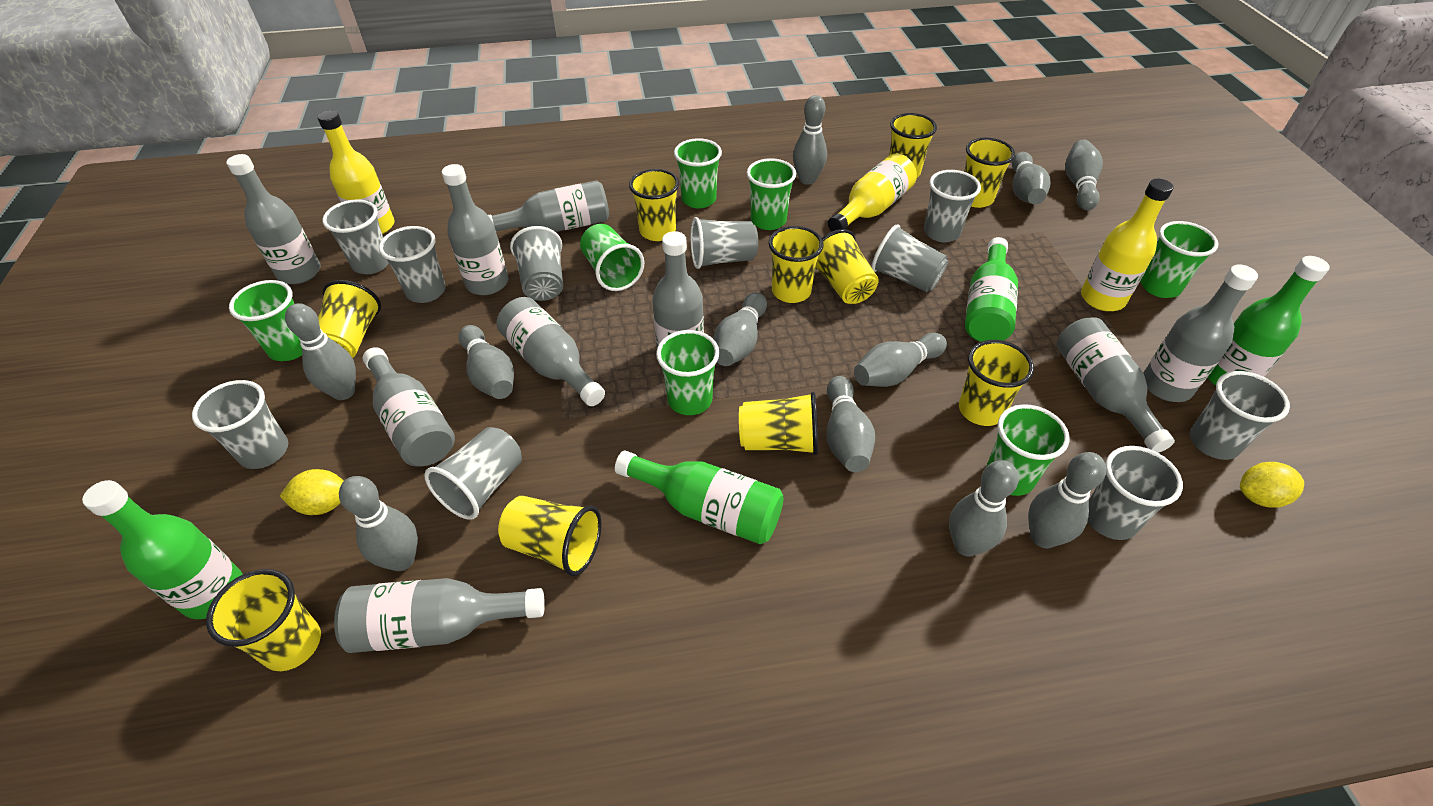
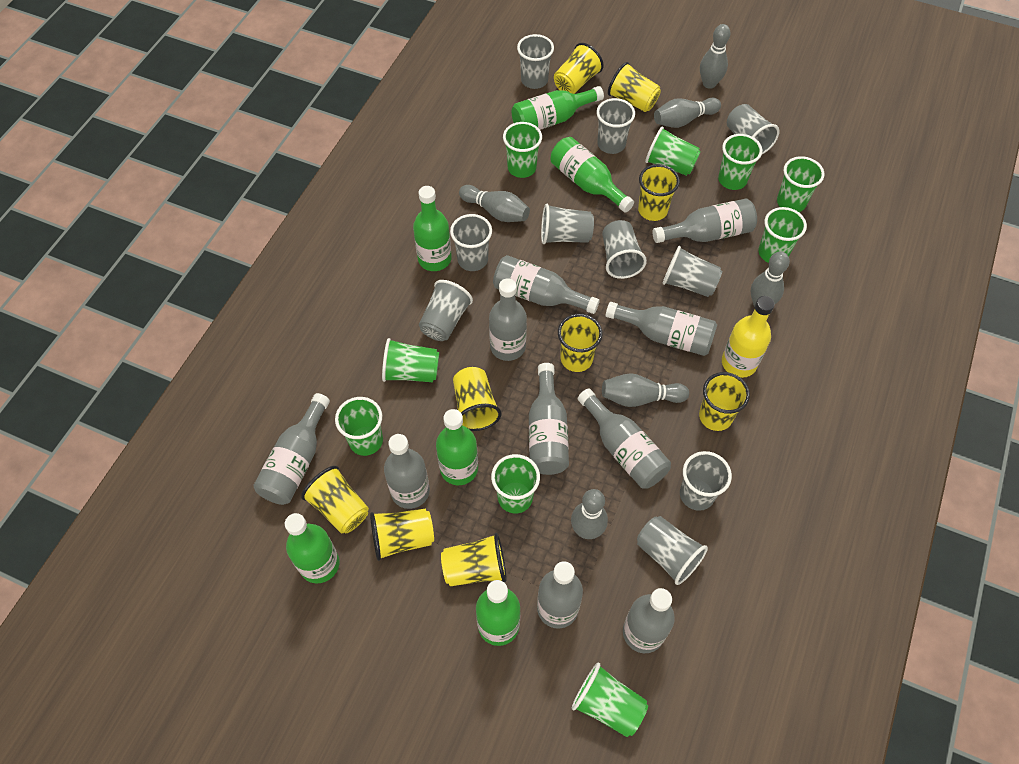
green bottle: [82,480,243,619] [615,451,784,544] [965,237,1018,342] [1207,256,1330,386] = 4 -> [285,513,339,584] [413,186,452,271] [436,409,478,485] [476,580,521,646] [512,86,604,130] [550,137,634,213] = 6
green cup: [229,280,302,361] [580,224,644,291] [656,330,719,415] [674,138,722,209] [747,158,796,230] [986,404,1069,496] [1140,221,1219,298] = 7 -> [335,397,383,456] [382,338,439,382] [491,454,540,513] [503,122,542,178] [572,662,648,737] [645,127,701,176] [718,134,762,190] [758,207,807,263] [777,156,824,212] = 9
grey bottle: [226,154,320,284] [334,578,545,653] [363,347,455,467] [442,164,508,295] [488,180,609,232] [497,297,605,406] [652,231,704,347] [1056,318,1175,453] [1143,265,1258,402] = 9 -> [253,393,330,505] [384,434,430,509] [489,278,527,361] [493,255,600,314] [529,363,569,475] [537,561,583,629] [578,388,671,489] [606,302,717,356] [623,588,675,653] [652,198,757,243] = 10
grey bowling pin: [285,303,356,400] [339,476,418,571] [458,325,514,399] [714,292,767,366] [793,95,827,185] [826,376,875,472] [854,333,947,387] [949,460,1019,557] [1012,152,1051,205] [1028,452,1106,548] [1065,139,1103,210] = 11 -> [459,185,530,222] [571,489,608,539] [602,373,689,407] [654,98,721,128] [700,24,730,89] [751,251,790,307] = 6
yellow bottle: [317,110,394,234] [828,153,917,231] [1081,179,1174,311] = 3 -> [722,296,775,378] = 1
yellow cup: [206,569,321,671] [318,280,381,358] [498,496,601,576] [629,169,679,241] [739,392,818,455] [768,226,824,303] [815,229,879,304] [889,113,937,178] [959,340,1034,426] [964,138,1015,208] = 10 -> [301,466,369,533] [370,509,434,561] [441,533,507,586] [453,367,501,431] [554,43,604,94] [558,314,603,372] [608,62,661,112] [638,164,680,221] [699,372,750,431] = 9
yellow lemon: [280,469,344,515] [1240,462,1304,508] = 2 -> none = 0

